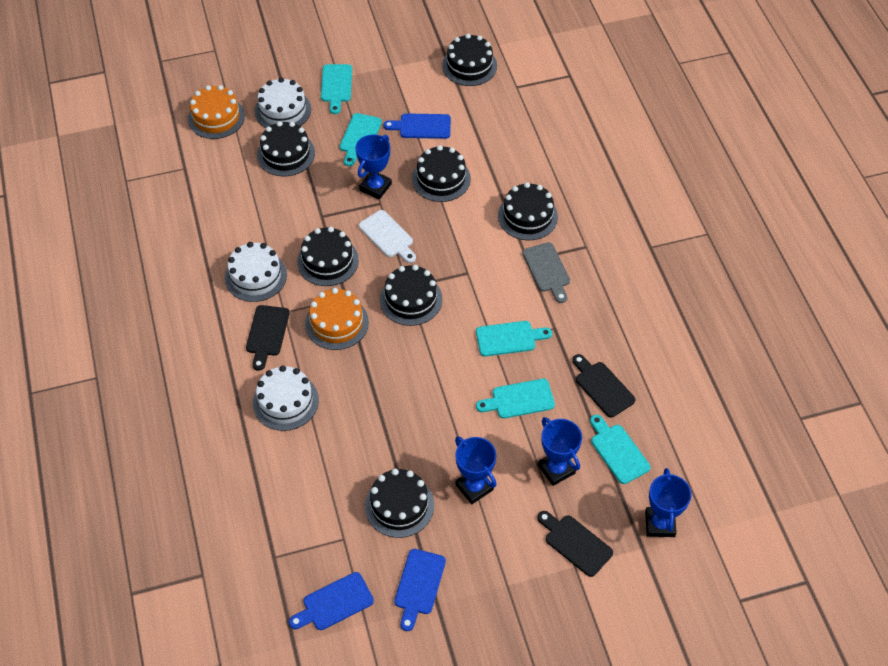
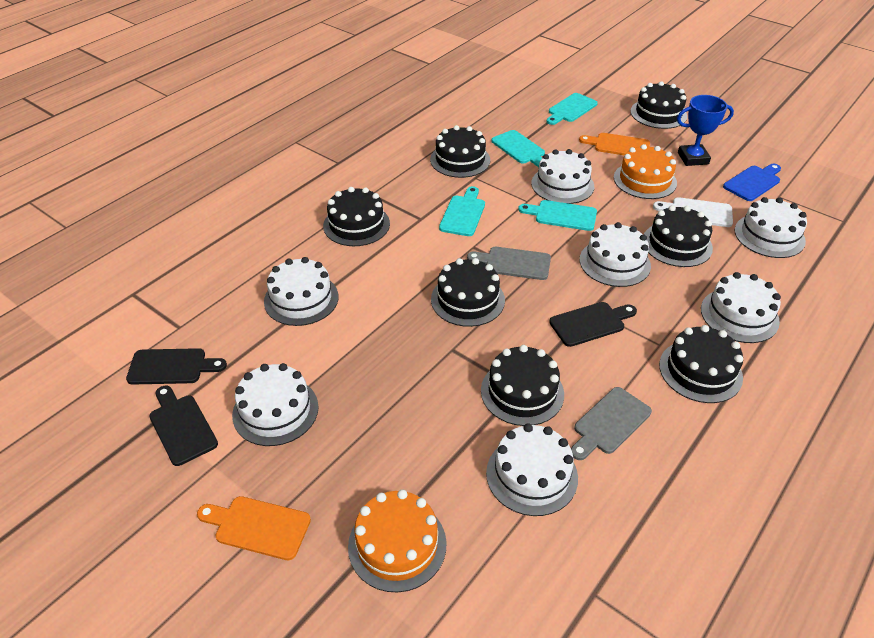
blue cutting board: [289,572,374,630] [383,113,451,139] [394,549,446,631] = 3 -> [723,164,781,201] = 1
blue trophy: [356,134,392,200] [455,436,496,504] [538,417,582,486] [645,468,691,537] = 4 -> [677,95,734,166] = 1
grey cutting board: [522,242,570,303] = 1 -> [467,247,551,280] [571,387,652,460] = 2
orange cutting board: none = 0 -> [197,496,311,560] [579,133,650,155] = 2
turquoise cutting board: [321,64,352,114] [340,113,382,166] [476,321,552,356] [476,379,555,418] [590,415,651,484] = 5 -> [439,186,485,236] [491,130,545,167] [518,200,597,231] [546,93,598,125] = 4
white cake: [225,242,287,302] [253,365,319,431] [255,77,311,128] = 3 -> [232,363,319,446] [264,257,338,326] [486,424,578,516] [531,149,594,204] [580,222,651,287] [701,272,781,343] [734,197,807,258] = 7

